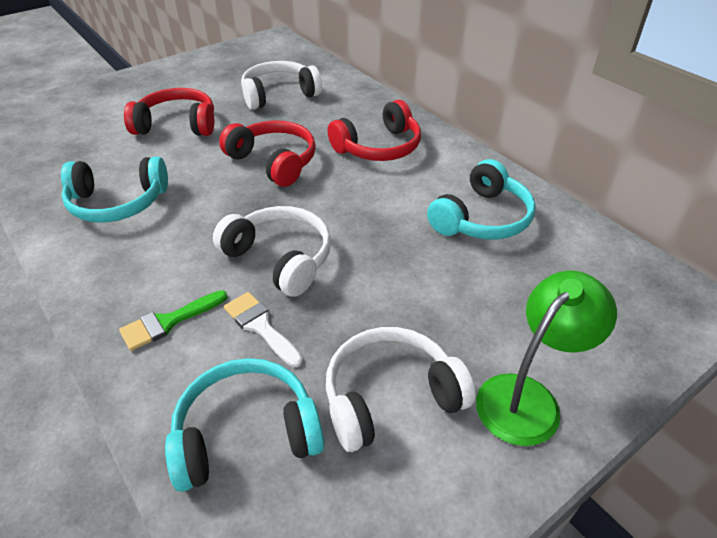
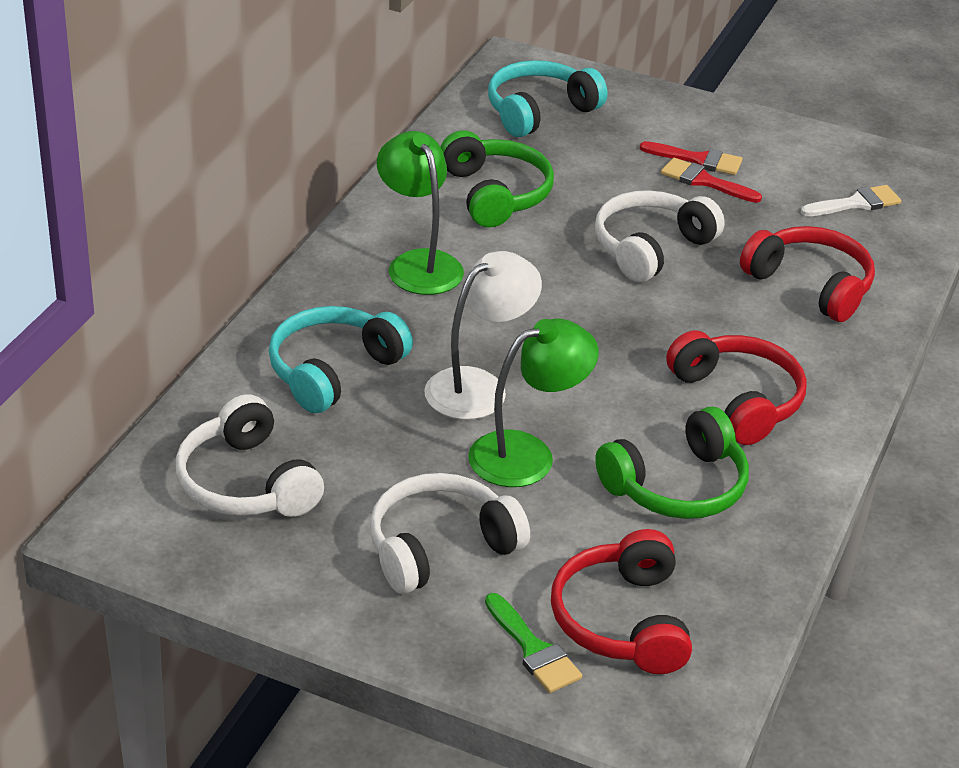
green headphones: none = 0 -> [441,130,554,227] [595,407,749,519] = 2
green lamp: [476,271,617,446] = 1 -> [377,131,464,295] [468,319,599,487] = 2
red brush: none = 0 -> [639,141,742,175] [661,158,762,203] = 2
turquoise headphones: [61,156,168,223] [165,358,324,492] [427,159,536,240] = 3 -> [269,306,413,413] [488,60,607,137] = 2
white lamp: none = 0 -> [424,251,542,420] = 1

